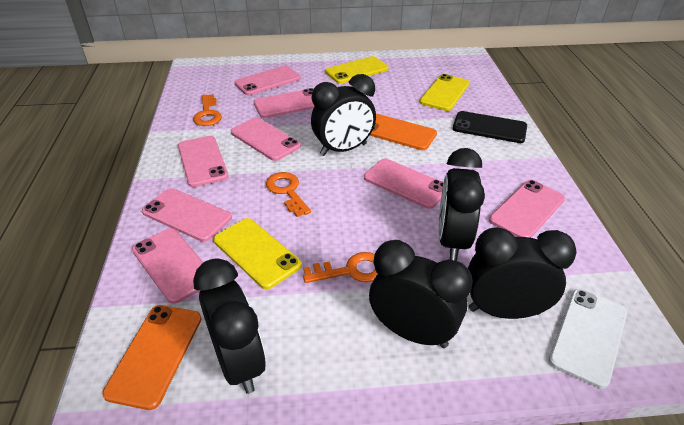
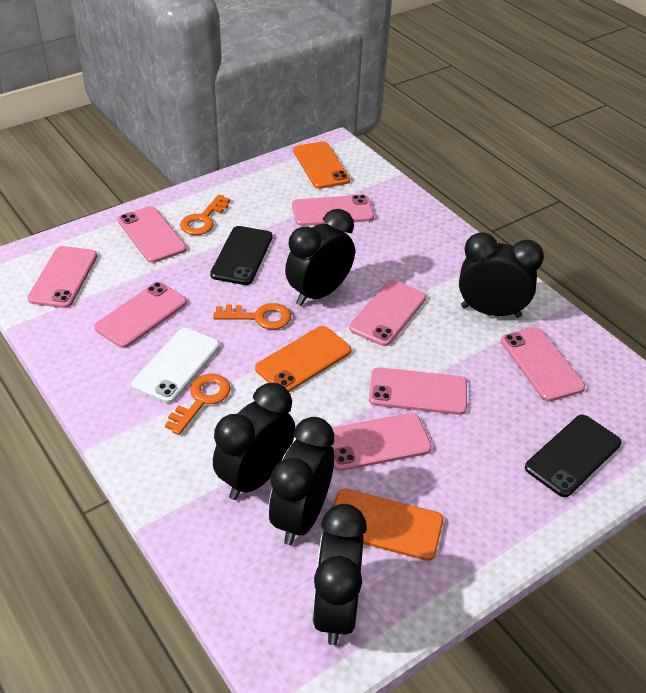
black phone: [453,111,527,143] = 1 -> [210,226,273,285] [525,415,622,497] = 2
orange phone: [102,305,202,410] [370,114,437,150] = 2 -> [255,326,351,392] [293,141,350,189] [333,489,444,561] = 3
yellow phone: [213,218,302,289] [325,56,389,84] [420,74,470,111] = 3 -> none = 0

